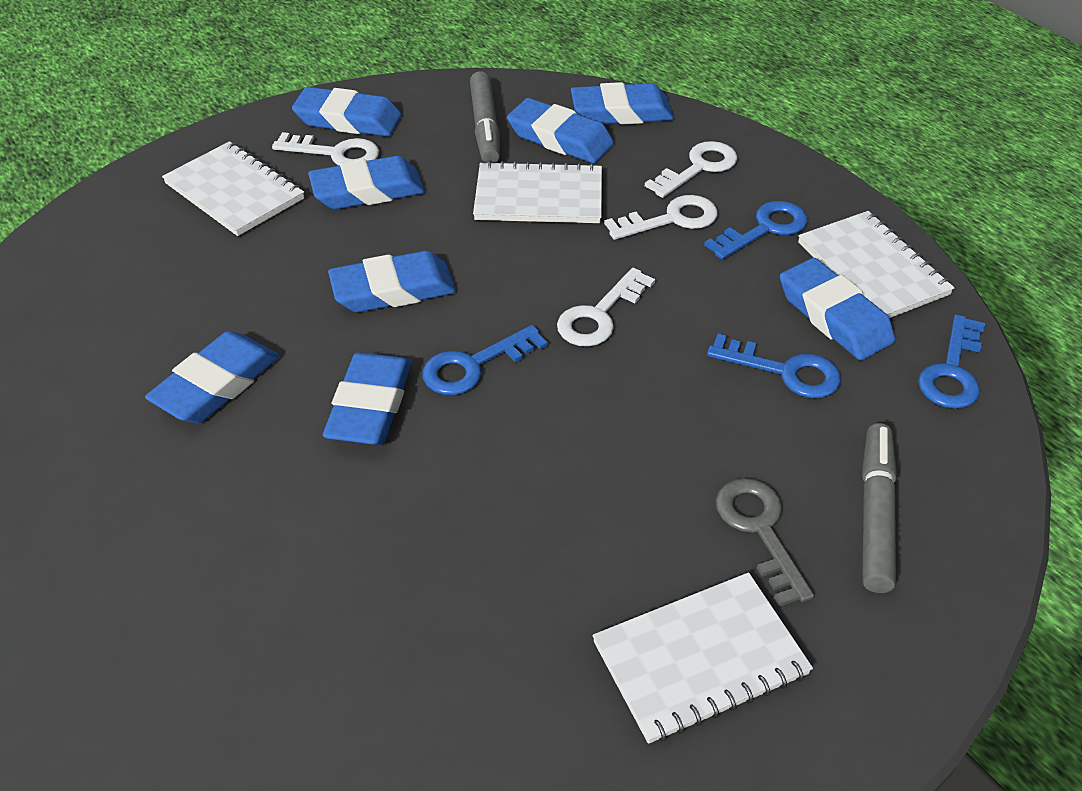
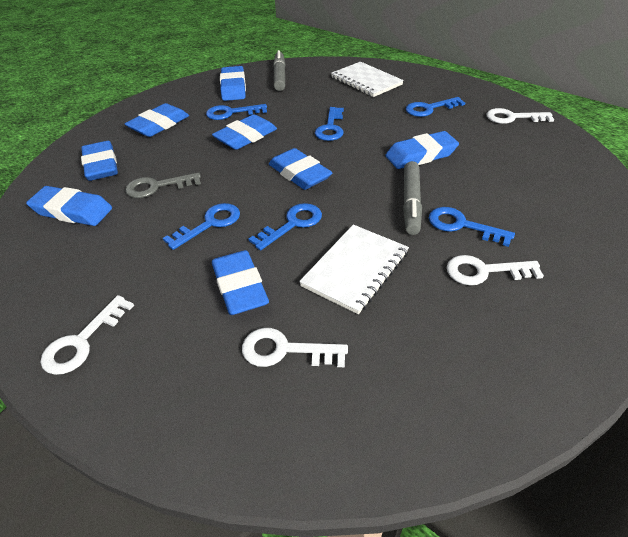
blue key: [422,325,548,395] [704,201,807,260] [707,334,841,398] [918,315,985,409] = 4 -> [163,203,240,250] [206,104,267,120] [249,203,322,250] [315,107,344,141] [406,97,465,117] [429,207,515,247] = 6
white notebook: [162,141,304,236] [473,161,602,223] [593,572,813,744] [798,211,954,318] = 4 -> [299,225,409,314] [331,62,404,97] = 2

